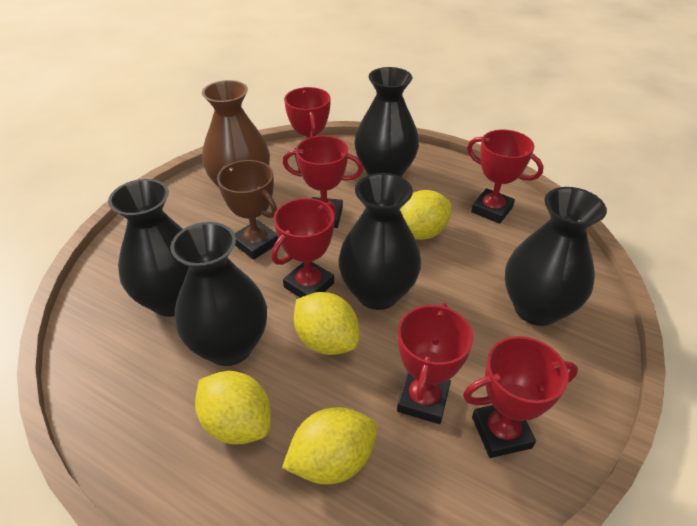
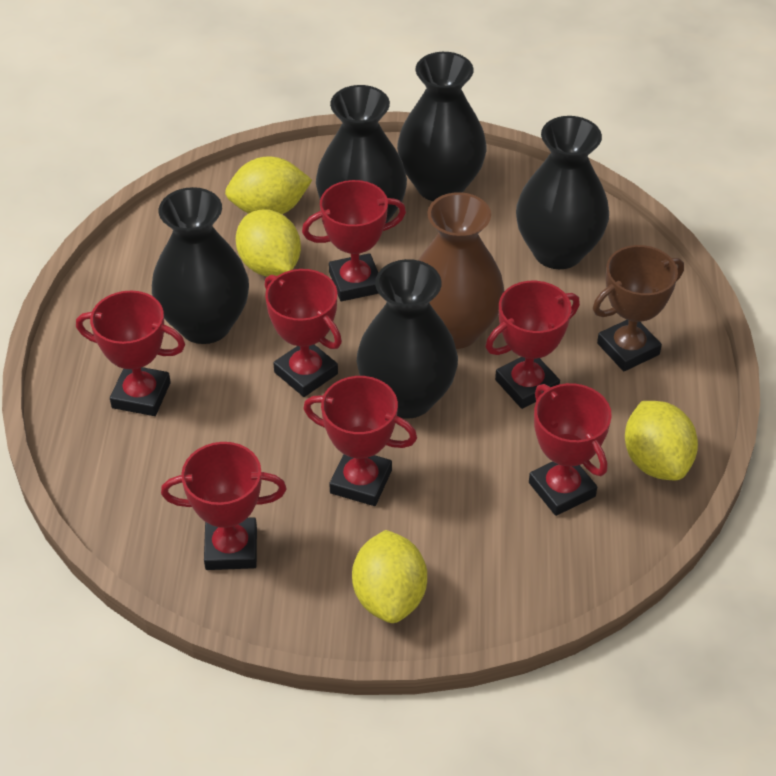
red trophy: [271,198,336,298] [283,136,363,228] [284,87,331,172] [397,303,473,424] [463,336,578,458] [467,130,544,224] = 6 -> [76,290,185,416] [161,442,286,570] [265,269,342,397] [302,180,406,301] [303,376,417,506] [486,281,580,409] [529,383,612,516] = 7

